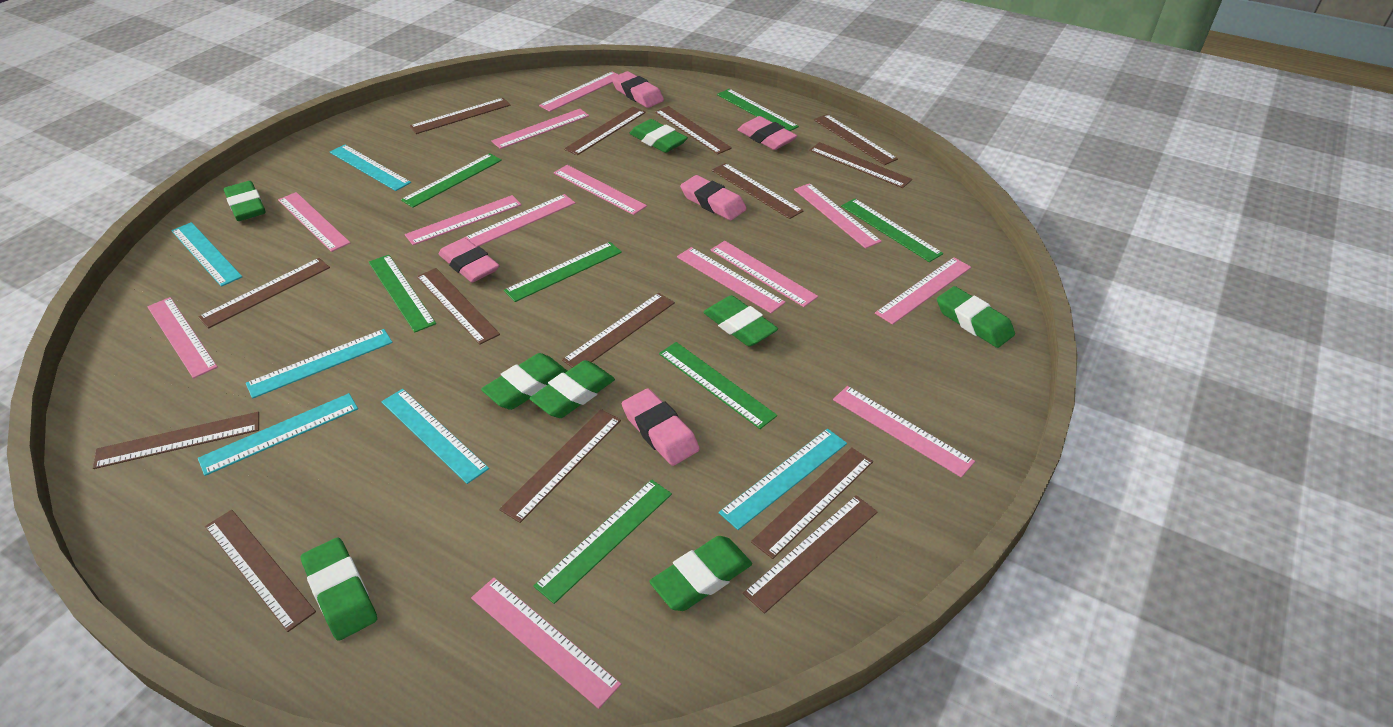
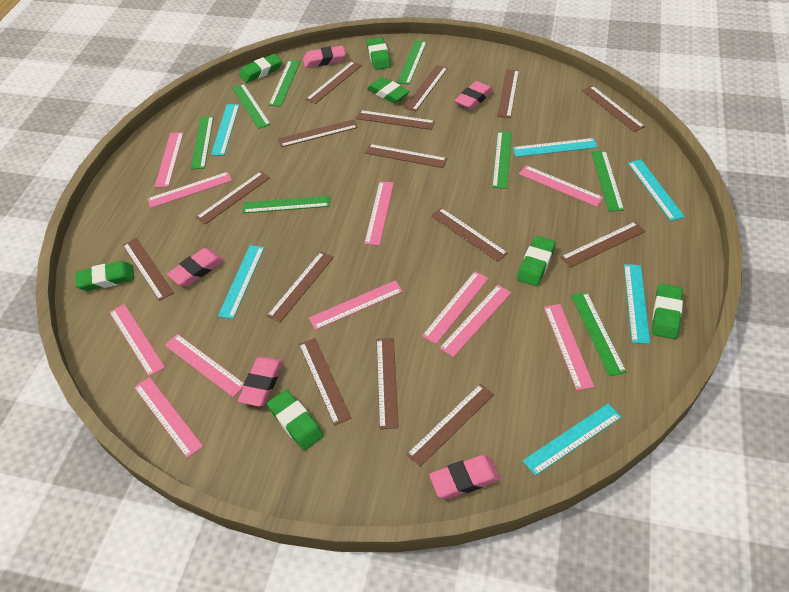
brown ruler: [93,412,259,469] [198,258,330,328] [205,510,316,632] [410,98,510,134] [417,268,500,345] [499,409,621,523] [562,293,675,368] [564,107,646,155] [655,106,732,154] [712,163,804,219] [743,495,878,613] [751,447,873,559] [809,142,912,188] [814,114,898,165] = 14 -> [123,238,174,301] [196,171,270,225] [267,252,334,323] [278,119,358,147] [299,338,351,426] [306,61,362,104] [356,110,435,130] [365,144,447,168] [376,338,399,429] [404,65,448,111] [406,384,494,467] [431,208,508,262] [497,69,519,118] [561,222,645,268] [582,86,645,132] = 15
green eraser: [224,181,266,221] [301,538,377,641] [481,353,567,410] [530,360,615,418] [629,119,688,153] [649,536,752,611] [703,295,778,347] [937,286,1015,348] = 8 -> [76,261,134,291] [239,54,282,83] [267,390,324,451] [367,37,391,70] [367,77,410,103] [517,236,556,286] [652,284,683,339] = 7
green ruler: [369,255,436,333] [401,153,502,208] [504,242,622,302] [534,479,672,604] [659,342,777,429] [717,89,799,131] [841,198,943,262] = 7 -> [191,116,214,169] [232,84,271,129] [243,196,330,213] [269,60,300,107] [397,40,427,85] [492,131,512,189] [571,292,626,376] [591,151,624,211] = 8
pink ruler: [147,297,218,379] [278,192,350,252] [405,195,521,245] [464,194,575,247] [471,578,621,709] [491,109,589,149] [539,71,619,112] [554,165,647,215] [677,247,786,313] [710,241,818,307] [794,183,882,249] [833,386,975,478] [875,257,971,325] = 13 -> [109,304,165,377] [134,377,203,458] [147,172,232,208] [155,132,184,188] [165,334,244,397] [309,280,403,330] [364,181,394,246] [422,271,489,344] [440,285,511,357] [519,165,603,207] [544,304,594,391] = 11

